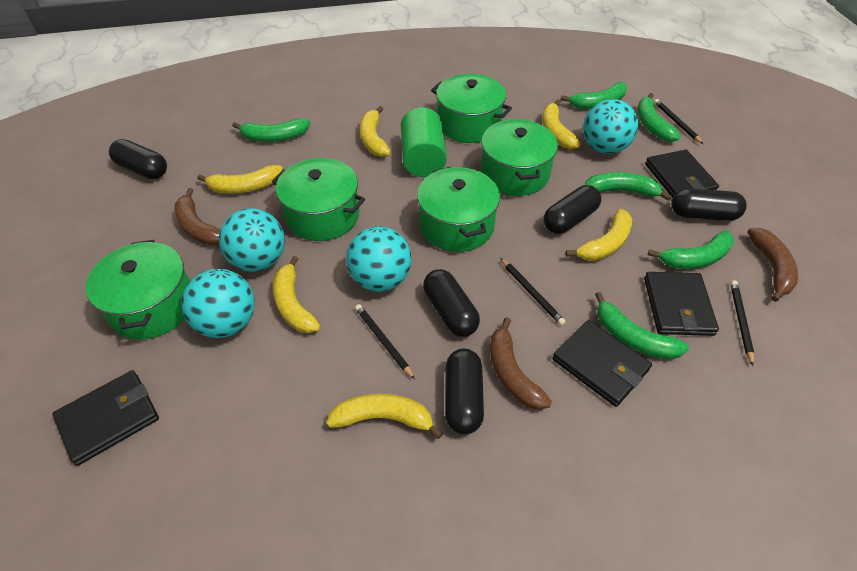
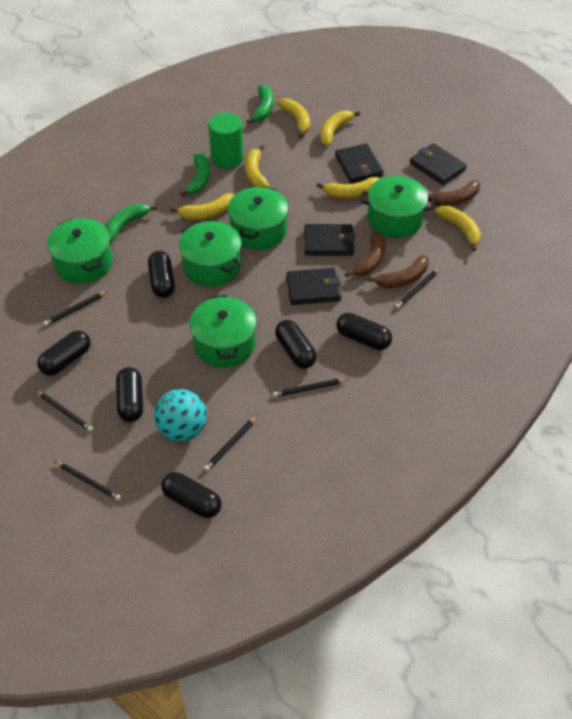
black capsule: [109,139,167,179] [423,269,480,337] [445,348,484,434] [544,185,601,234] [671,188,747,221] = 5 -> [37,330,91,376] [116,367,143,422] [148,251,175,298] [161,472,222,518] [275,320,317,369] [337,313,392,350] = 6
black pencil: [355,304,415,379] [500,258,566,326] [654,99,703,144] [730,280,754,366] = 4 -> [35,390,93,432] [43,291,108,326] [54,461,121,501] [204,415,258,471] [273,379,348,397] [395,268,440,309] = 6
green banana: [232,118,310,142] [560,82,627,109] [585,172,671,201] [595,292,689,360] [637,93,681,142] [648,231,734,269] = 6 -> [105,204,158,242] [180,153,210,197] [247,85,274,124] = 3
turquoise ball: [181,269,255,338] [219,208,285,272] [346,226,412,292] [583,99,638,154] = 4 -> [154,389,207,442] = 1

